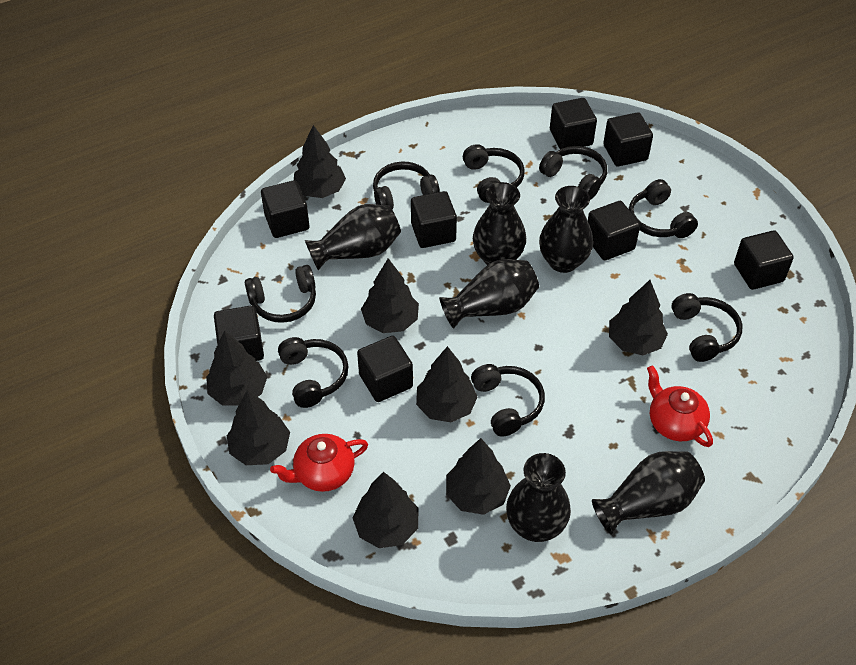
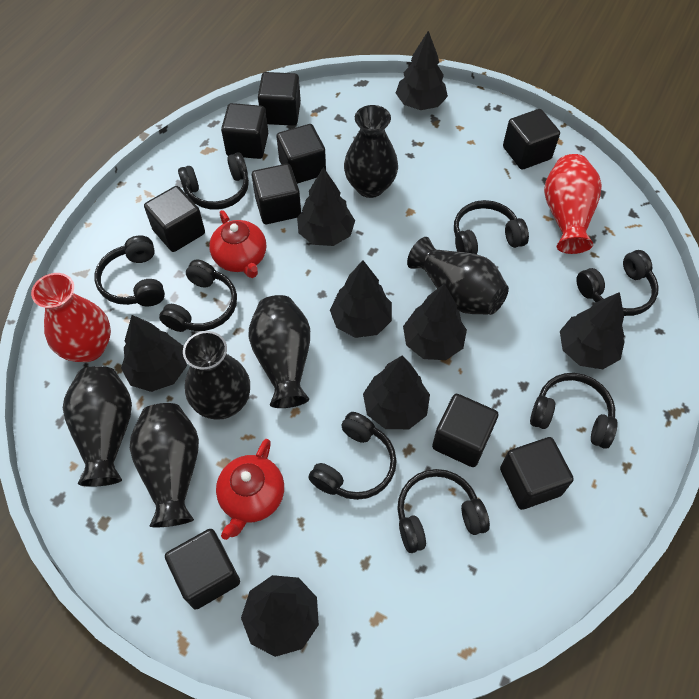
black cube: [214,305,264,361] [261,180,309,238] [357,336,413,402] [411,191,457,248] [550,98,597,149] [588,201,640,260] [603,112,653,166] [734,230,794,290] = 8 -> [144,186,205,252] [165,529,240,610] [221,103,268,159] [252,164,301,224] [258,72,301,126] [277,124,326,184] [432,394,498,467] [500,437,574,510] [503,109,560,170] = 9
red vase: none = 0 -> [31,273,111,362] [544,154,602,254] = 2

